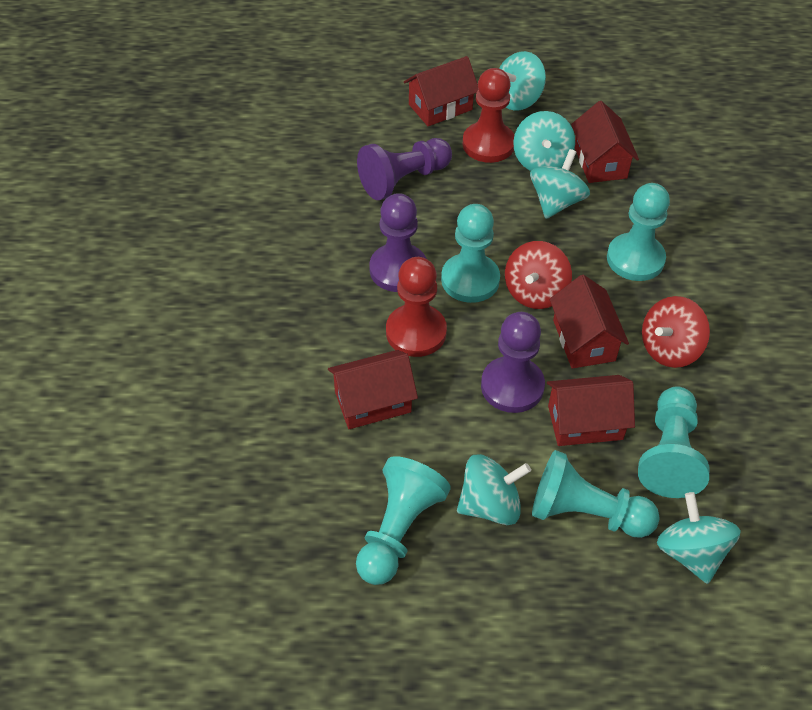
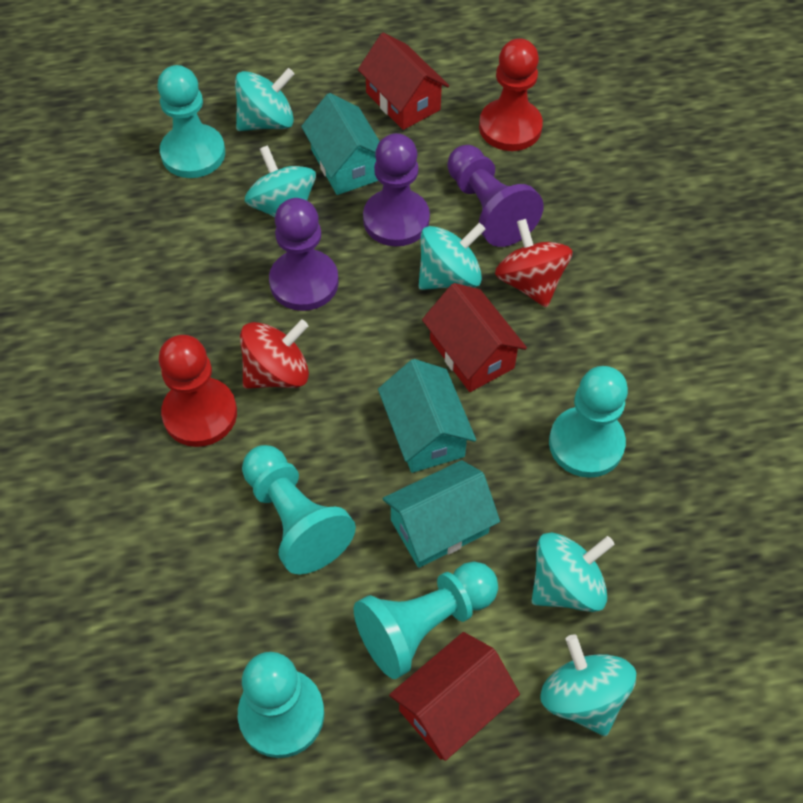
red house: [328,350,418,429] [404,56,478,126] [547,375,635,446] [550,275,629,369] [571,101,639,183] = 5 -> [358,33,449,130] [389,632,520,761] [422,283,527,392] = 3
turquoise house: none = 0 -> [301,93,380,195] [378,359,476,473] [383,460,500,568] = 3

